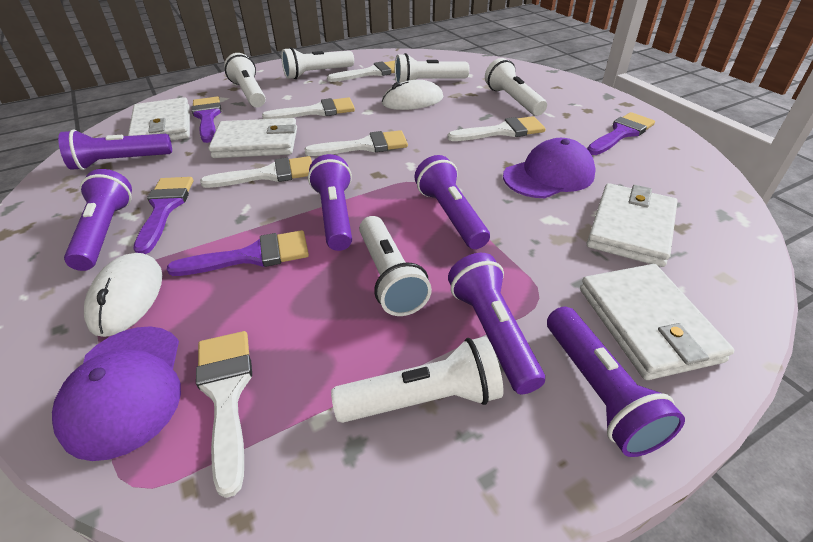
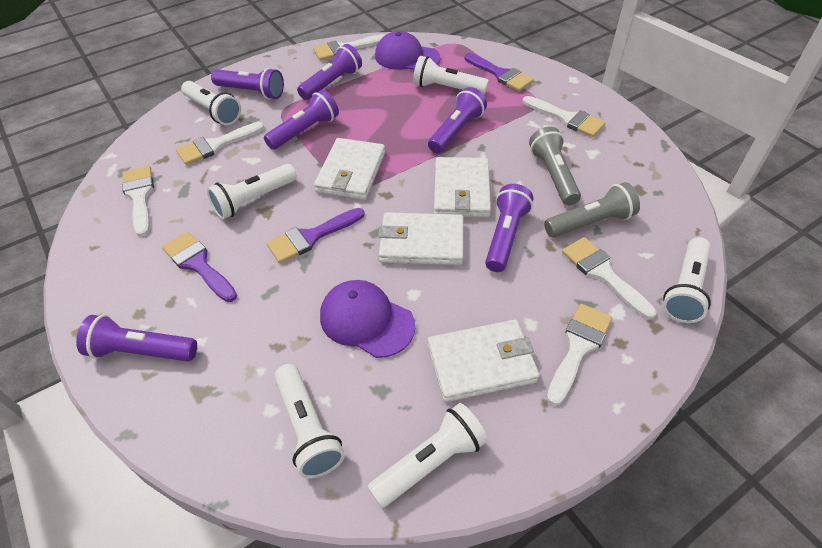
grey flashlight: none = 0 -> [529,126,581,205] [544,182,640,238] = 2
purple brush: [133,177,193,254] [167,230,309,276] [192,96,221,143] [587,112,655,155] = 4 -> [162,231,237,302] [266,208,365,263] [464,53,534,91] = 3
white mouse: [84,253,162,337] [382,80,443,110] = 2 -> none = 0

